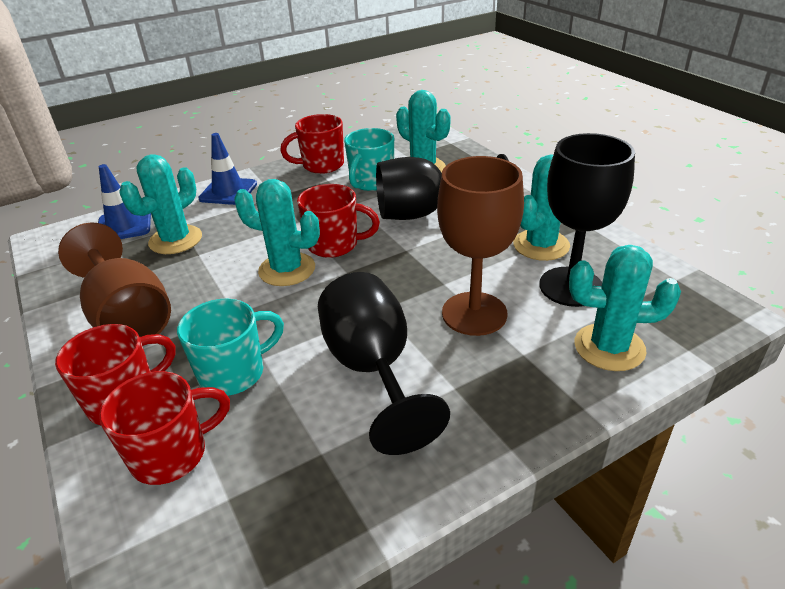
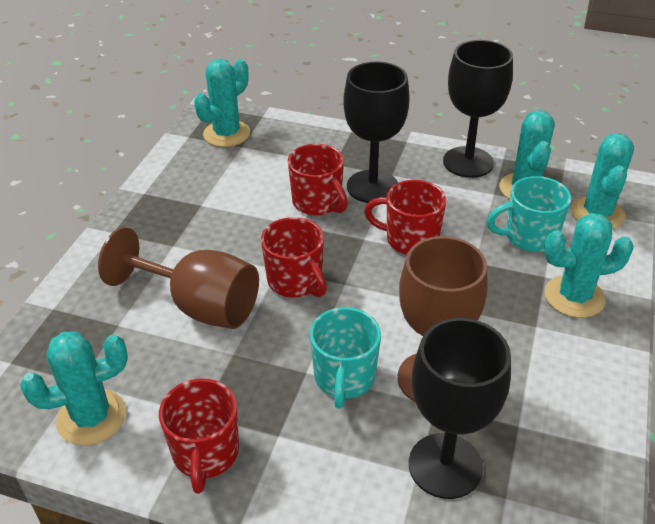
blue traffic cone: [98,164,151,239] [198,133,257,205] = 2 -> none = 0

